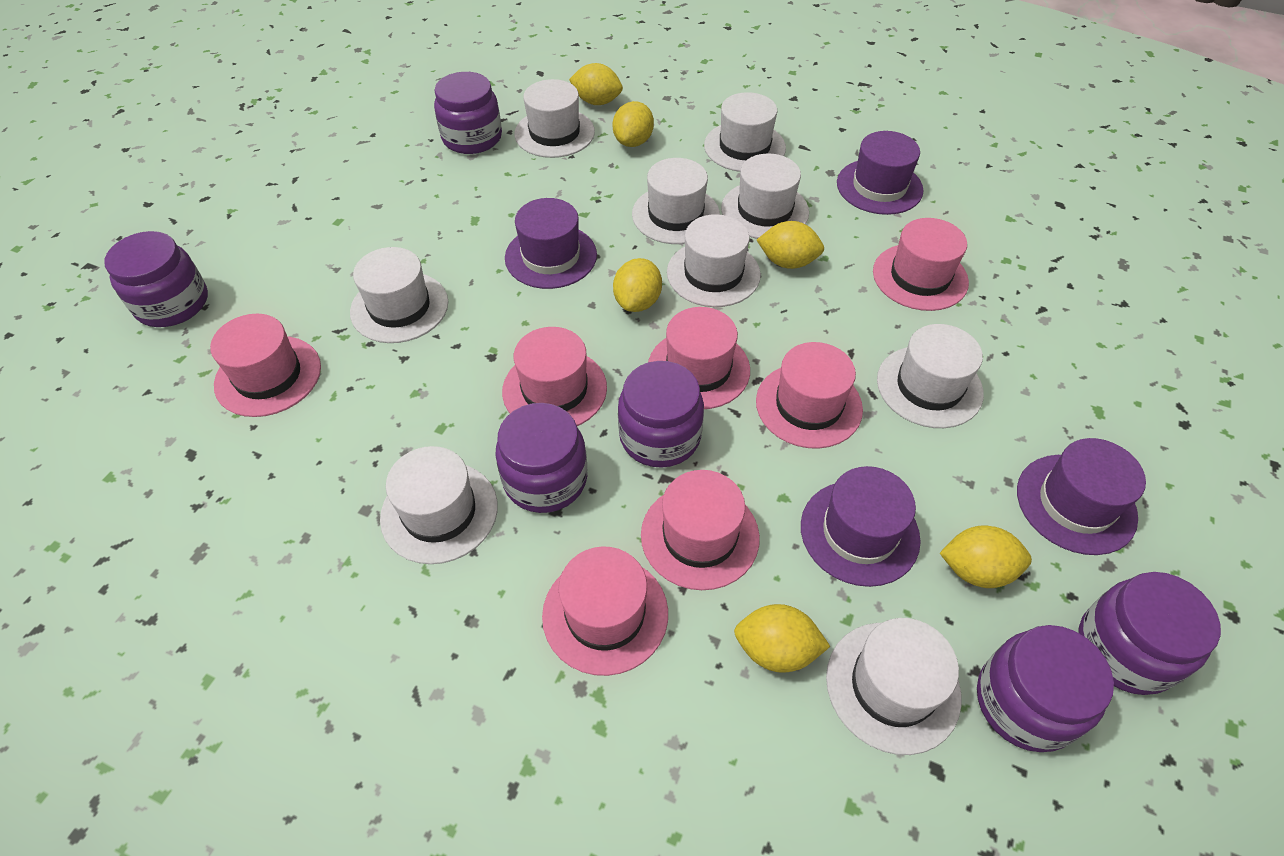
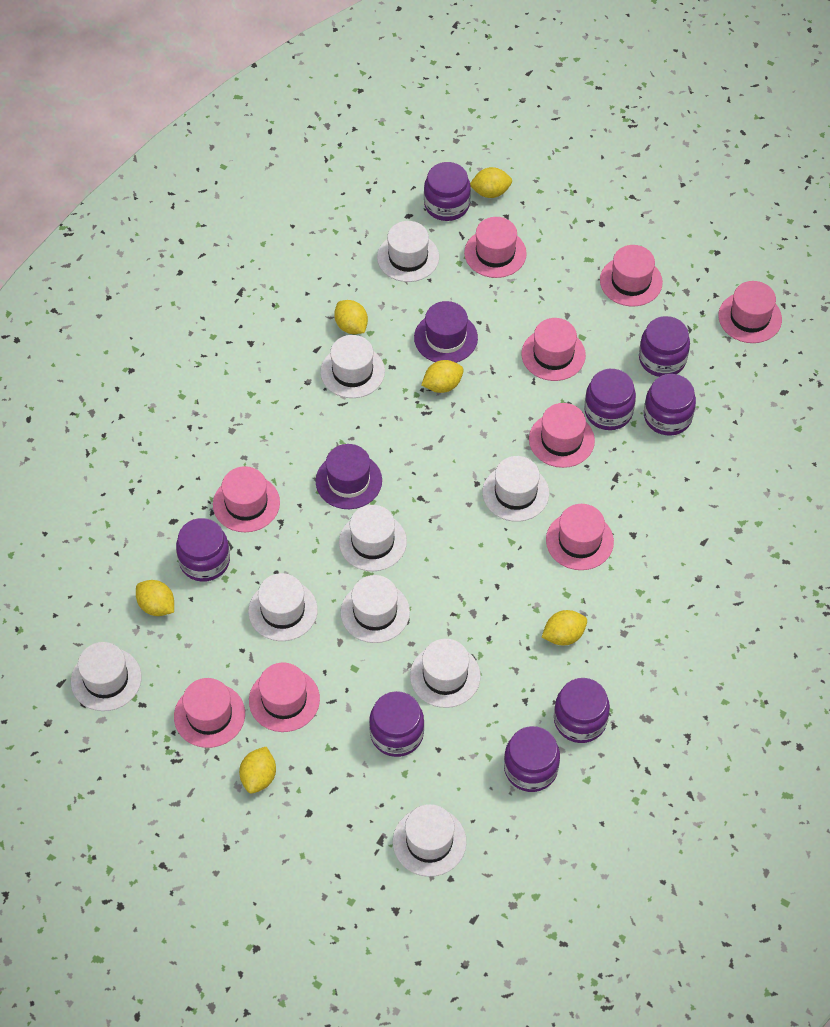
pink hat: [210,314,321,417] [502,327,607,426] [542,547,668,676] [641,470,760,590] [648,307,750,409] [756,342,863,449] [873,218,969,311] = 7 -> [174,678,245,748] [213,466,280,532] [249,662,320,732] [464,217,527,278] [521,318,586,381] [529,403,595,468] [546,504,614,570] [600,245,663,307] [718,281,782,343] = 9
purple hat: [505,198,597,289] [801,466,921,587] [837,131,923,215] [1017,438,1146,555] = 4 -> [316,444,382,509] [414,301,478,363] = 2
purple jar: [105,231,208,327] [434,72,502,154] [495,403,587,513] [618,361,704,468] [977,625,1114,752] [1078,572,1221,695] = 6 -> [176,518,230,582] [369,691,424,757] [424,162,471,221] [504,726,560,792] [554,678,610,743] [584,369,636,430] [639,316,690,377] [644,374,696,436] = 8

